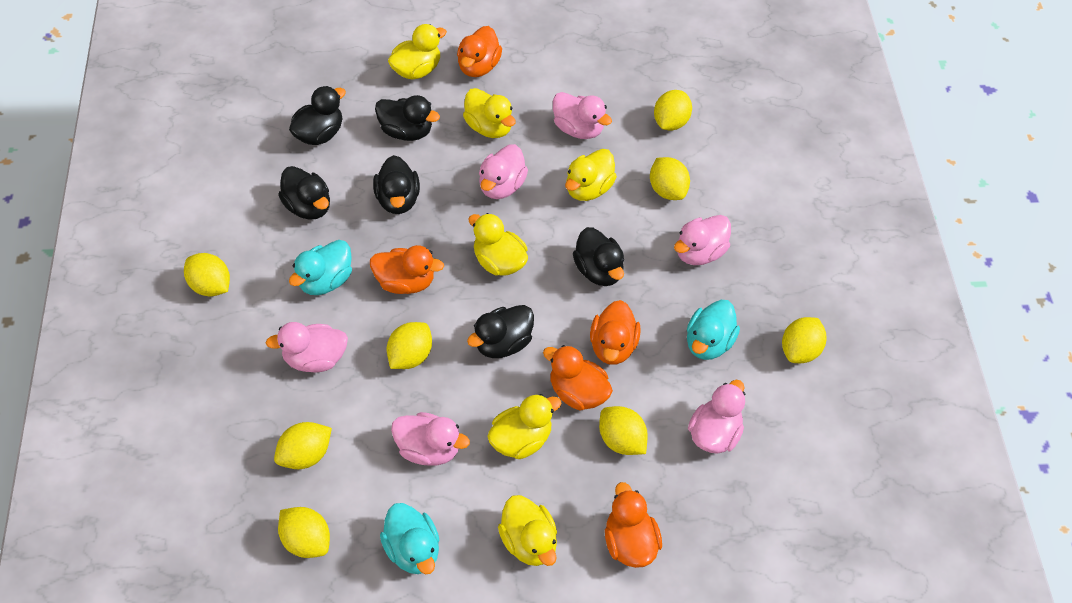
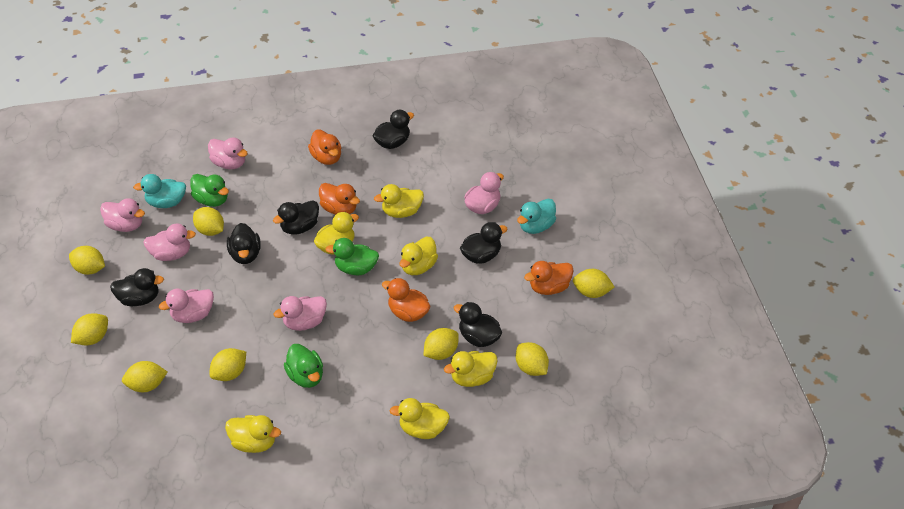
green duck: none = 0 -> [190,174,229,207] [284,344,323,388] [325,238,379,275] = 3
orange duck: [370,245,444,294] [457,26,502,77] [543,345,613,410] [590,300,641,365] [605,482,662,568] = 5 -> [308,129,341,165] [319,183,360,215] [382,278,431,322] [524,261,574,295] = 4
turquoise duck: [289,240,352,295] [380,503,439,574] [687,300,740,360] = 3 -> [133,174,186,208] [517,199,556,234] = 2

